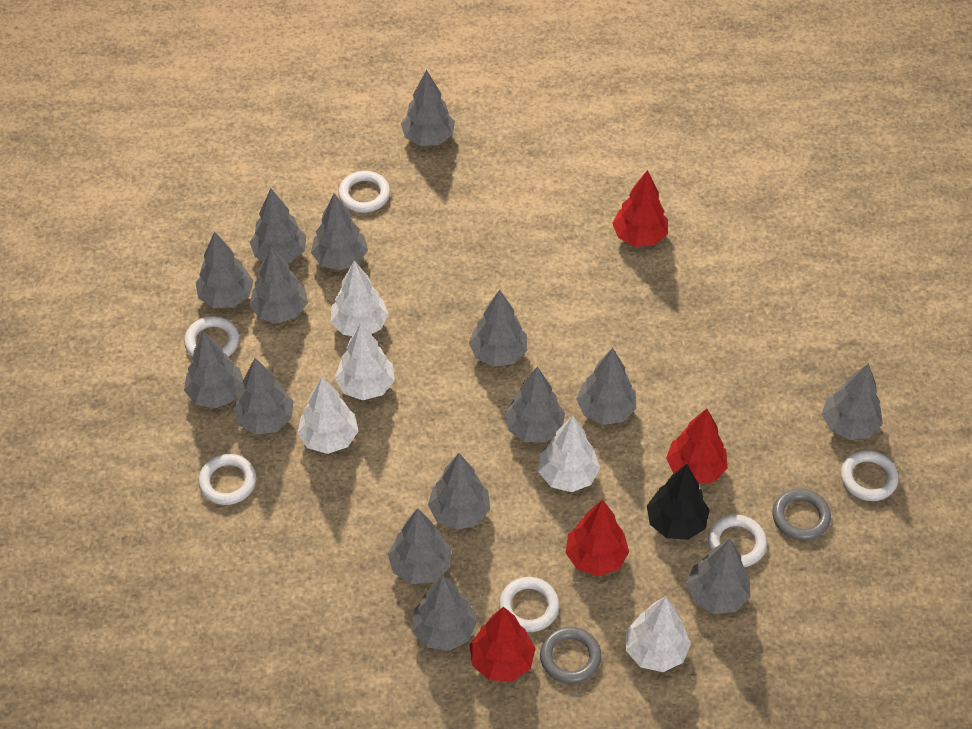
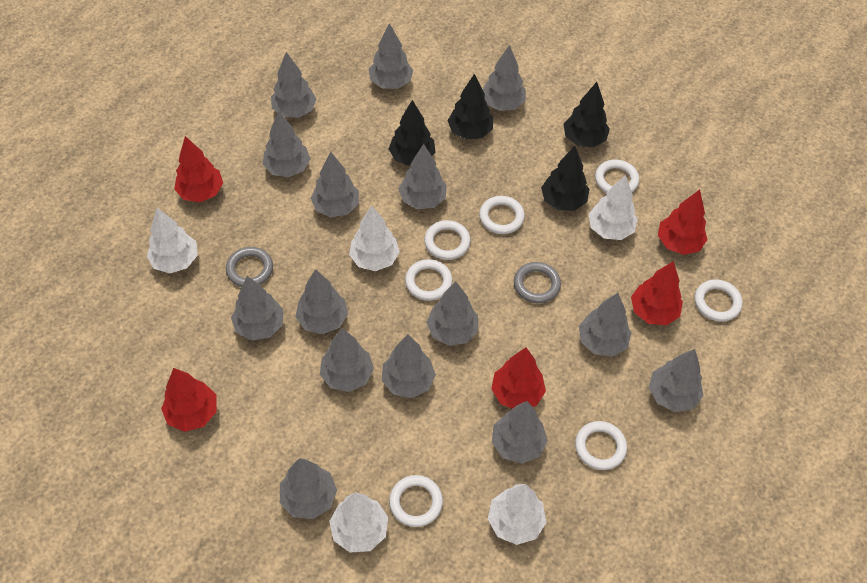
black tree: [647,464,710,540] = 1 -> [389,100,436,166] [448,74,493,140] [541,146,589,211] [564,82,610,147] = 4
red tree: [470,607,536,682] [565,499,629,576] [612,170,668,247] [666,409,728,484] = 4 -> [161,368,217,432] [174,136,223,202] [491,347,546,409] [631,261,683,325] [658,190,708,255] = 5
white ring: [184,316,239,357] [198,454,256,505] [338,171,390,213] [499,577,559,632] [708,515,767,567] [841,450,899,501] = 6 -> [389,475,443,527] [405,259,453,301] [424,220,471,260] [479,196,525,234] [575,421,627,470] [595,160,639,193] [694,279,743,322] = 7

